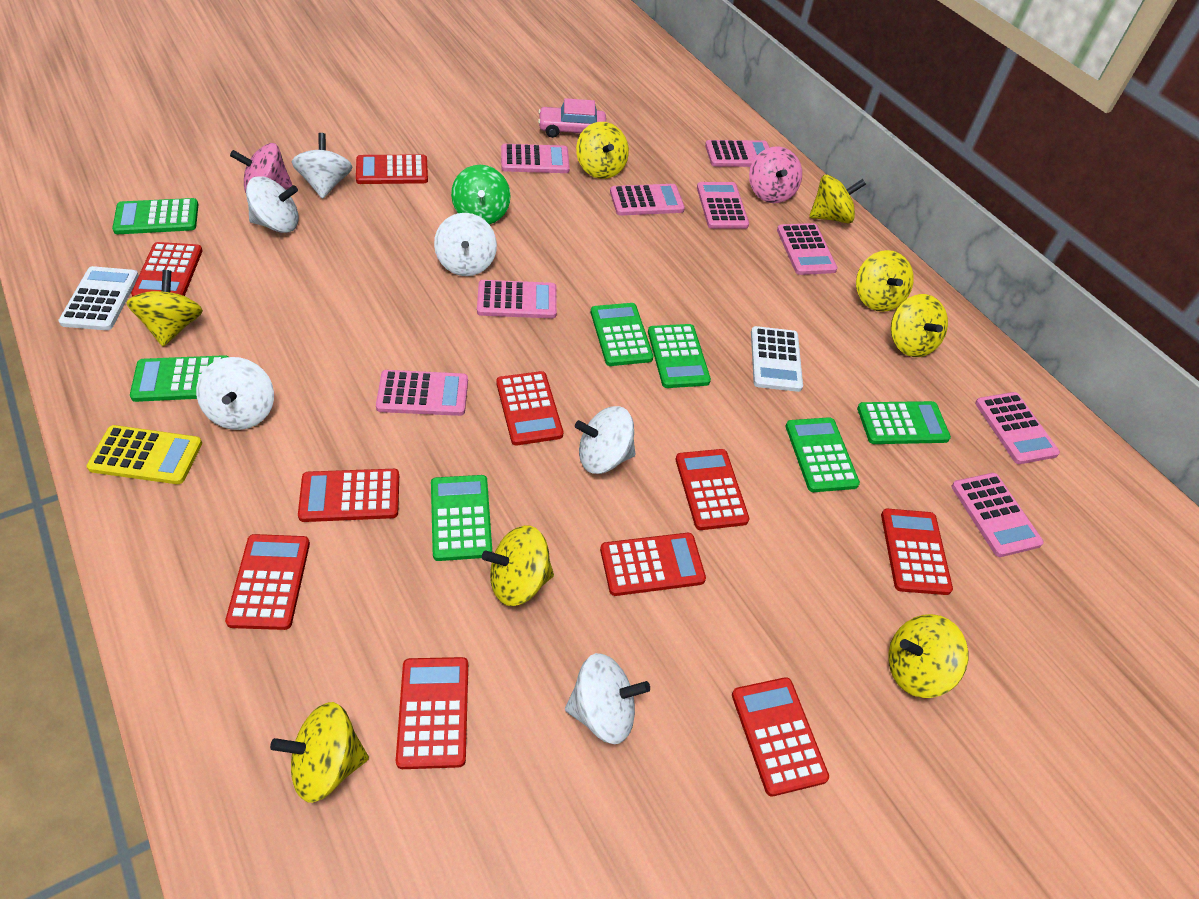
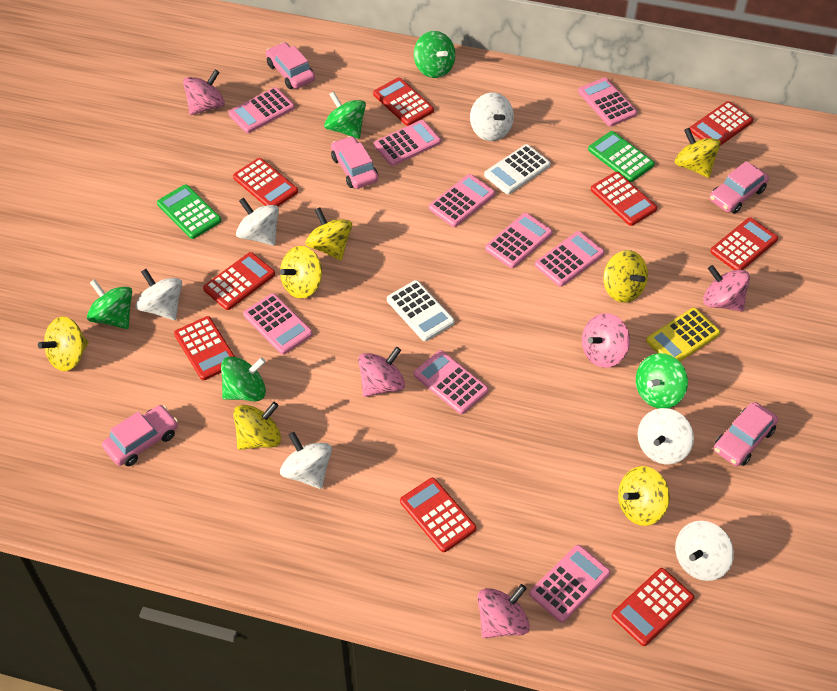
green calculator: [112,198,199,234] [130,355,228,402] [431,475,492,561] [591,303,653,366] [648,324,711,388] [786,417,860,492] [857,401,951,444] = 7 -> [157,184,221,239] [588,131,655,182] = 2
green spinning top: [451,165,511,224] = 1 -> [87,279,132,329] [221,356,266,402] [324,91,366,139] [414,31,455,78] [636,353,688,408] = 5
pink car: [538,98,606,138] = 1 -> [102,405,178,466] [266,42,315,89] [331,136,378,189] [710,161,769,214] [714,402,778,466] = 5
pink spinning top: [230,143,293,193] [749,146,802,203] = 2 -> [183,70,225,115] [358,347,405,397] [478,584,530,638] [582,313,630,368] [703,265,750,312] = 5
red calculator: [131,242,203,297] [225,534,310,630] [298,469,399,522] [356,154,428,184] [396,657,468,769] [496,371,563,445] [600,533,706,596] [675,449,749,530] [732,677,829,796] [881,509,953,595] = 10 -> [174,316,235,380] [203,252,275,310] [233,158,298,206] [373,78,434,126] [400,478,476,552] [591,172,657,226] [612,568,694,646] [690,101,753,146] [710,218,778,270] = 9
yellow spinning top: [126,270,203,347] [270,702,369,803] [482,525,554,606] [576,122,629,179] [809,175,866,223] [856,250,914,312] [888,614,968,698] [891,294,948,357] = 8 -> [38,317,88,371] [233,402,281,450] [280,246,322,299] [305,207,352,260] [603,250,648,303] [618,466,670,526] [675,128,721,178] = 7

